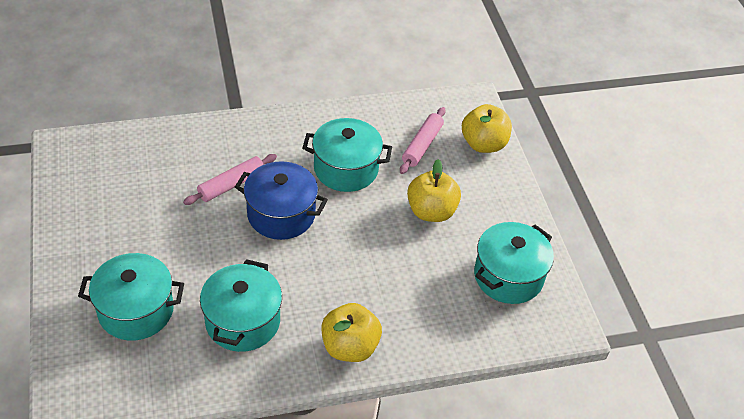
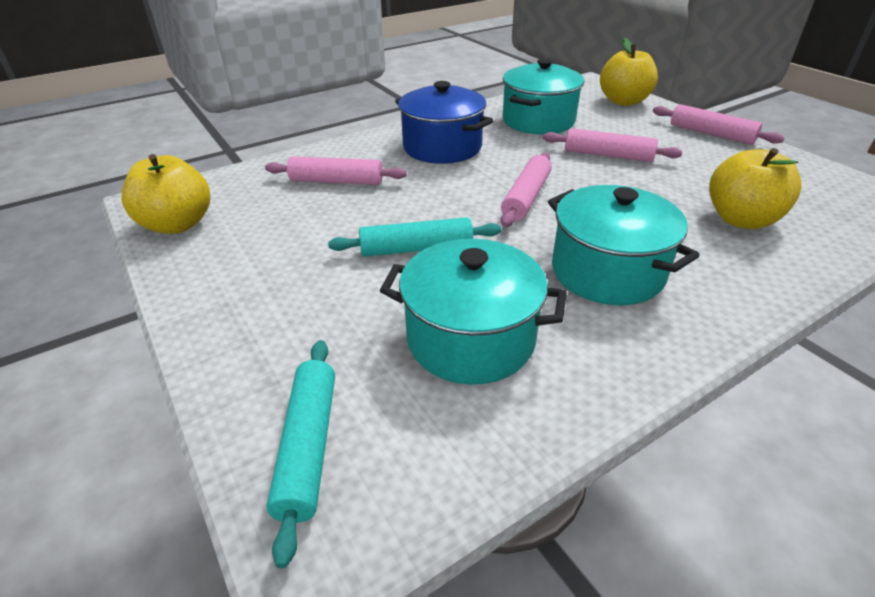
pink rolling pin: [183,154,277,205] [400,107,445,174] = 2 -> [265,156,407,185] [501,152,552,227] [543,128,682,162] [653,104,784,145] = 4
turquoise pot: [78,253,184,341] [200,259,282,352] [302,118,392,192] [474,222,554,304] = 4 -> [380,239,567,384] [503,58,584,134] [548,185,700,305] = 3
turquoise rolling pin: none = 0 -> [266,340,335,568] [328,217,501,257] = 2

